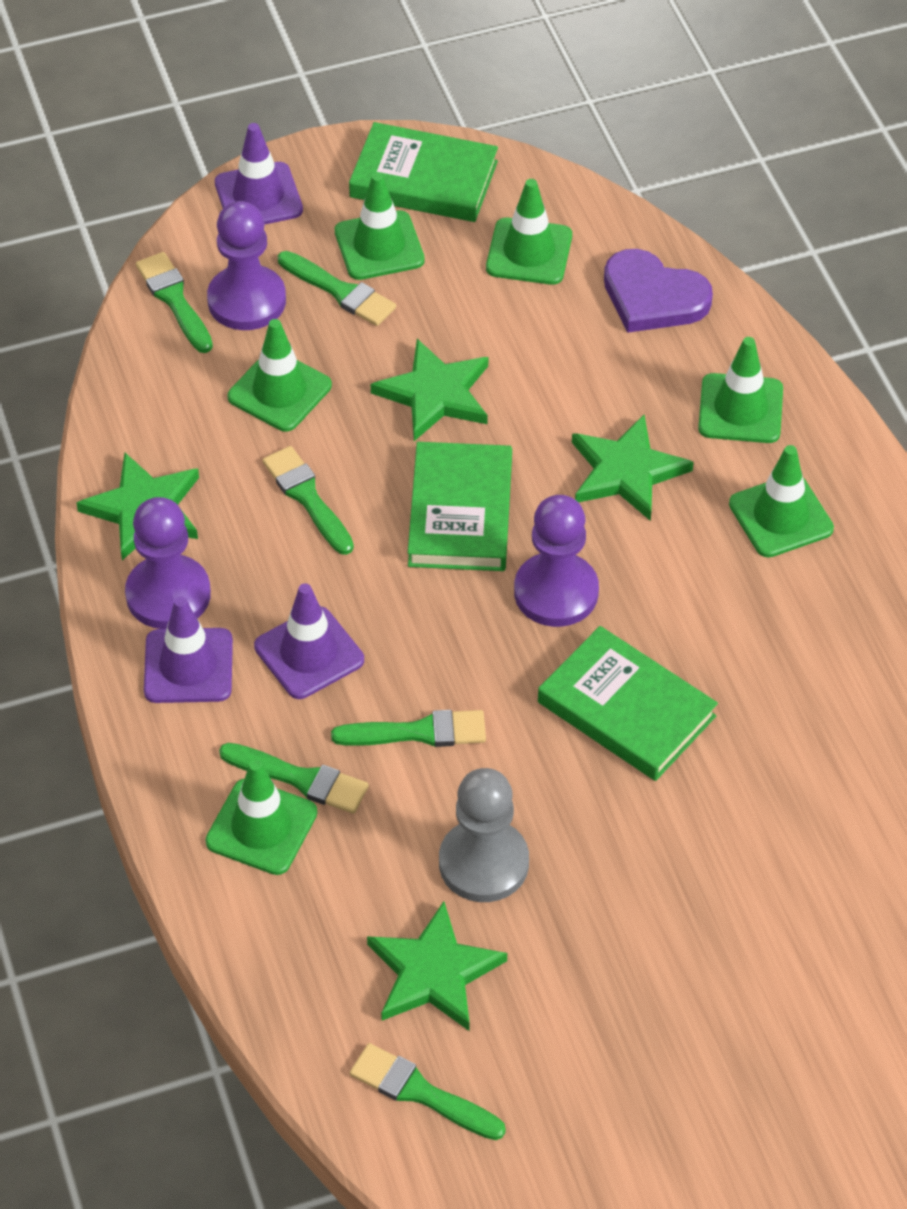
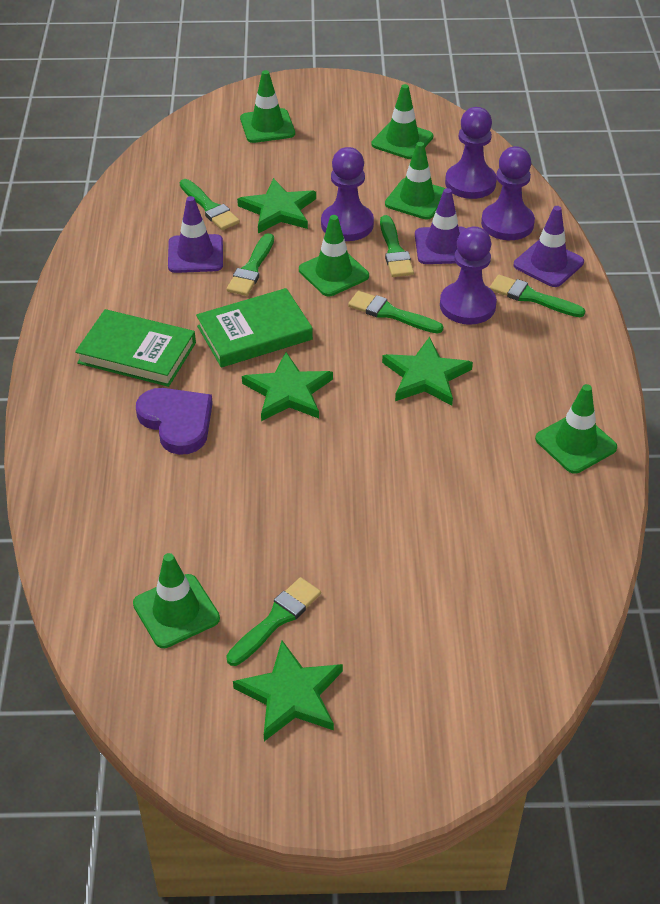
green book: [349,122,498,222] [408,442,512,571] [538,626,718,781] = 3 -> [75,309,196,387] [196,288,313,367] = 2
grey pawn: [439,768,529,902] = 1 -> none = 0
purple pawn: [125,497,211,629] [207,201,286,330] [514,495,599,627] = 3 -> [321,147,374,241] [440,227,497,325] [445,107,497,199] [481,146,535,240] = 4

